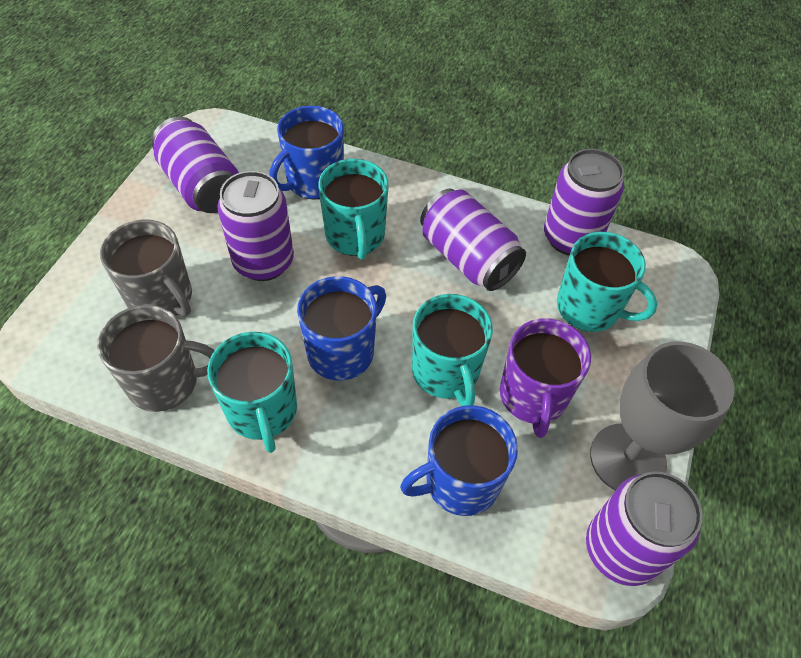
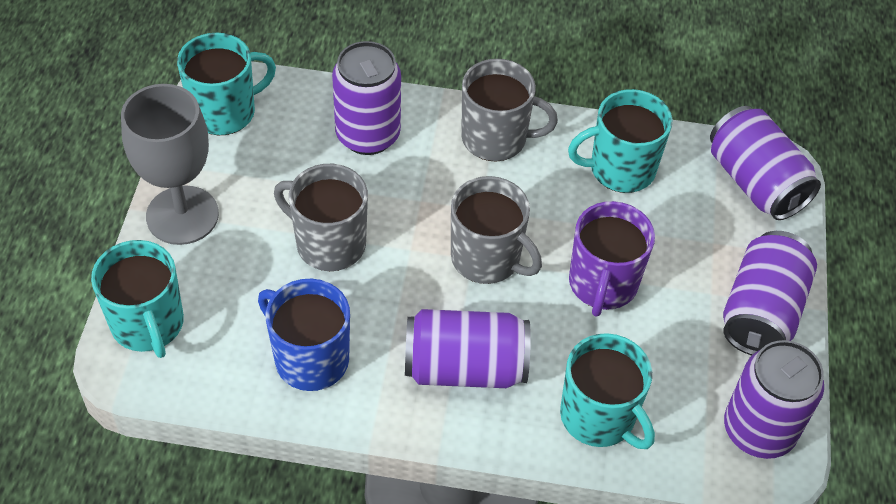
blue mug: [269,106,344,200] [297,276,386,380] [400,405,518,516] = 3 -> [258,279,350,391] = 1
grey mug: [97,305,215,412] [100,220,192,317] = 2 -> [274,164,368,271] [451,176,542,284] [461,59,558,162] = 3

